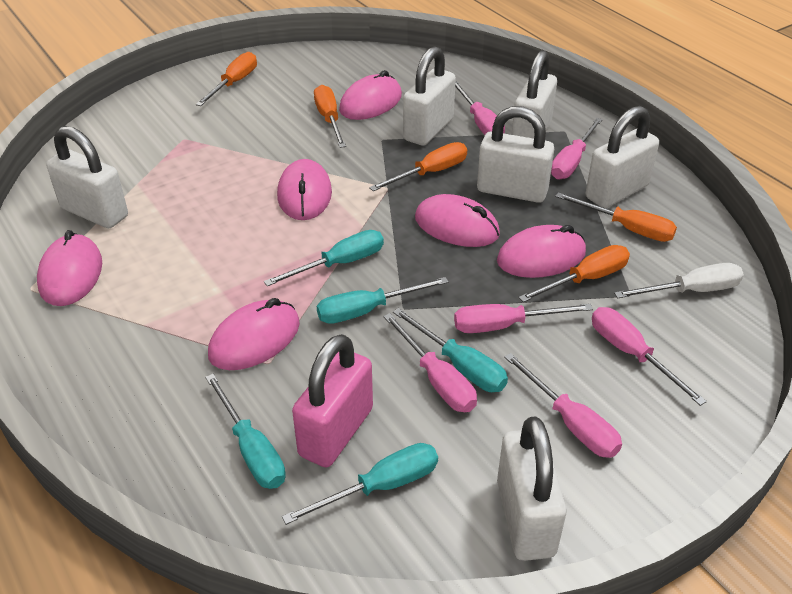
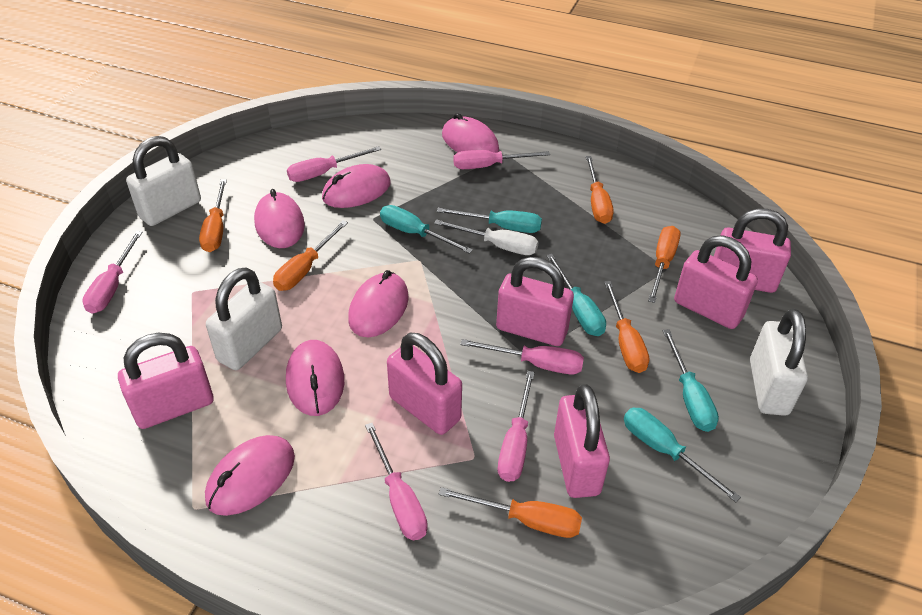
orange screwdriver: [196,52,257,106] [314,85,346,148] [369,142,467,191] [518,245,630,302] [555,192,677,242] = 5 -> [199,179,227,252] [273,221,348,291] [439,487,582,538] [586,156,614,224] [604,281,649,373] [648,226,681,303] = 6
pink padlock: [292,334,373,467] = 1 -> [118,333,214,429] [387,333,462,435] [496,257,574,346] [554,384,610,498] [674,235,758,329] [714,209,791,293] = 6
white padlock: [46,126,128,228] [403,46,456,146] [477,106,554,203] [497,416,567,561] [511,50,557,139] [586,106,659,208] = 6 -> [126,136,201,226] [206,268,282,370] [750,309,808,416] = 3

